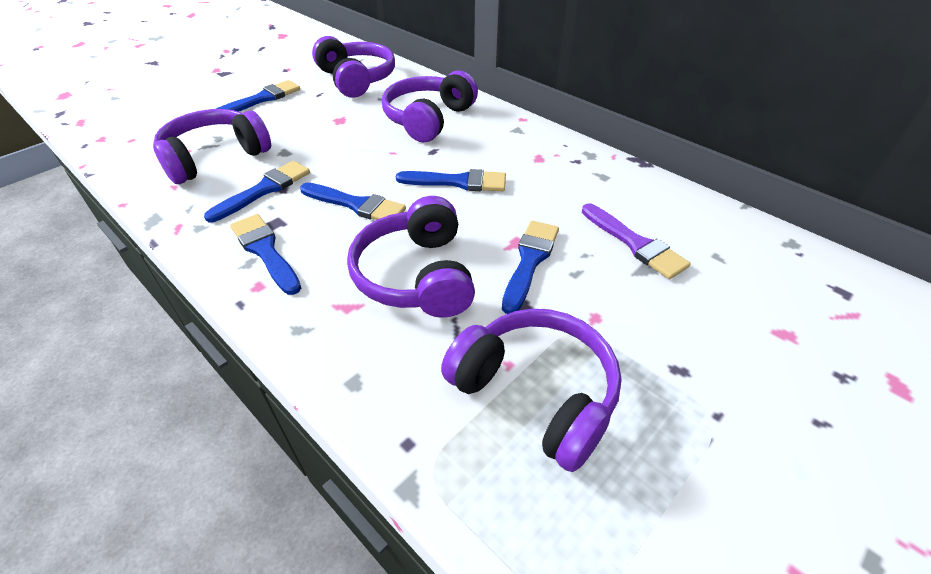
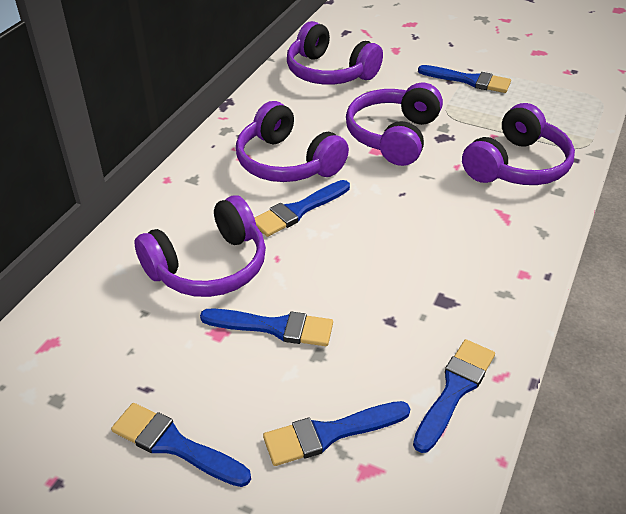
purple brush: [582,204,691,279] = 1 -> none = 0

